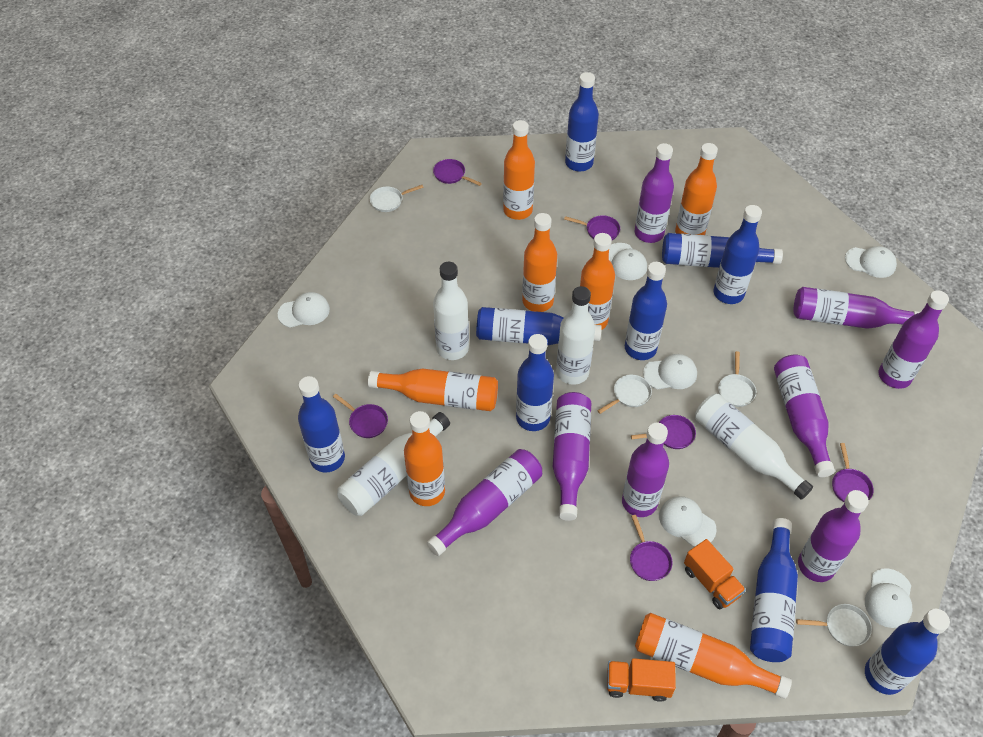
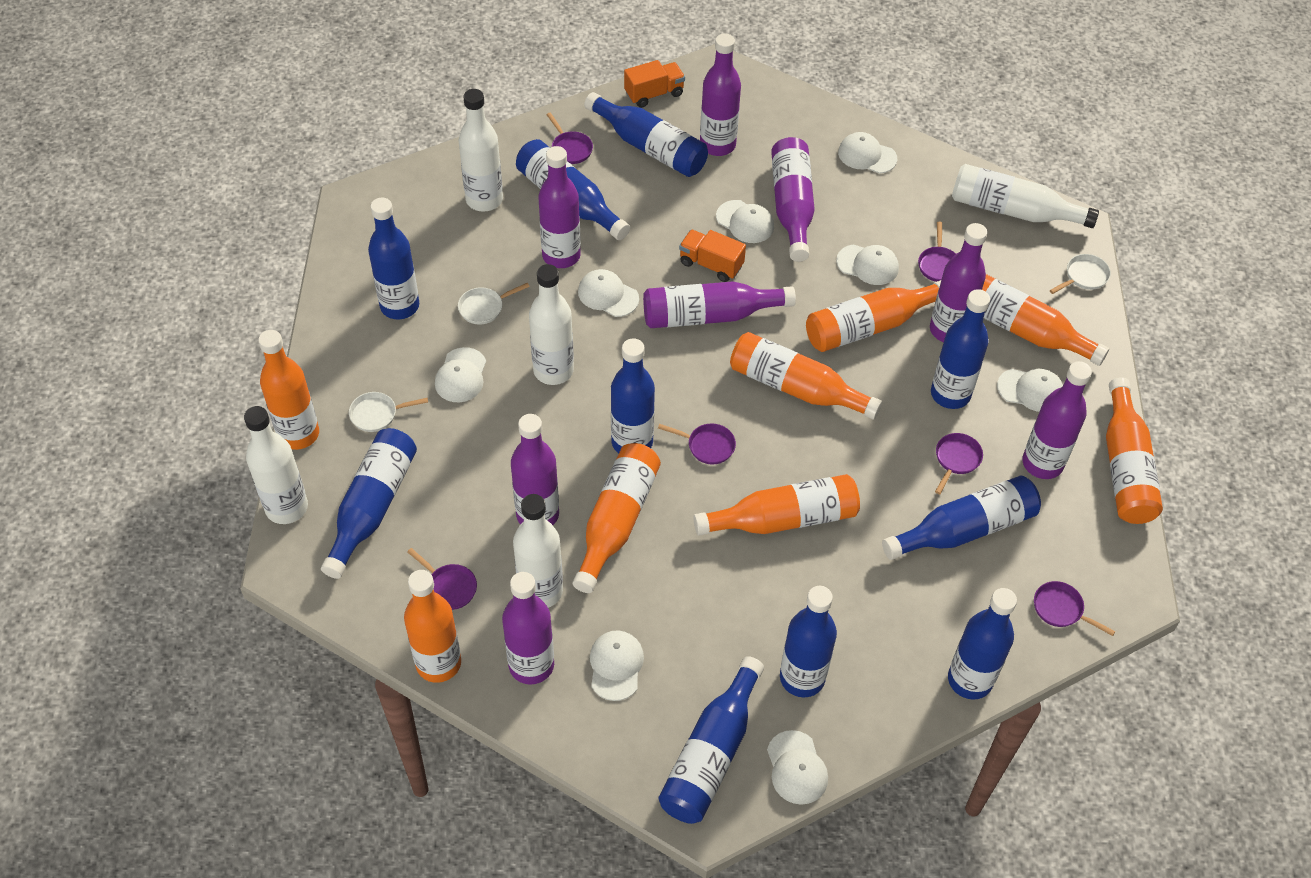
blue bottle: [298,376,345,472] [476,307,602,345] [516,334,554,431] [565,72,599,172] [625,262,667,360] [662,233,783,268] [713,205,762,304] [750,518,798,662] [865,609,950,695] = 9 -> [321,428,417,579] [368,197,419,319] [516,139,630,240] [584,92,708,177] [611,338,655,453] [659,656,764,824] [780,586,837,697] [882,475,1041,560] [931,289,990,409] [948,588,1017,700] = 10
orange bottle: [368,369,498,411] [404,411,445,506] [503,120,535,220] [522,213,557,312] [580,233,615,330] [635,613,792,699] [675,143,718,235] = 7 -> [258,330,319,450] [404,570,461,683] [572,443,661,593] [693,474,860,536] [730,332,882,420] [806,280,941,352] [982,274,1109,366] [1106,377,1163,524] = 8
white bottle: [337,412,450,516] [433,262,469,360] [556,286,595,385] [695,394,813,500] = 4 -> [244,406,308,524] [459,89,503,212] [513,494,563,608] [529,264,574,385] [952,164,1099,228] = 5
white cap: [278,292,330,328] [609,243,647,280] [643,354,697,389] [659,496,717,547] [845,246,897,278] [865,568,912,628] = 6 -> [435,347,486,402] [578,269,639,317] [590,630,644,701] [716,200,774,243] [767,730,828,805] [836,244,899,285] [838,132,897,174] [997,369,1063,412] = 8
white pan: [370,185,424,212] [598,375,652,414] [718,351,756,407] [796,604,872,647] = 4 -> [349,392,428,432] [458,282,530,325] [1050,254,1111,294] = 3

